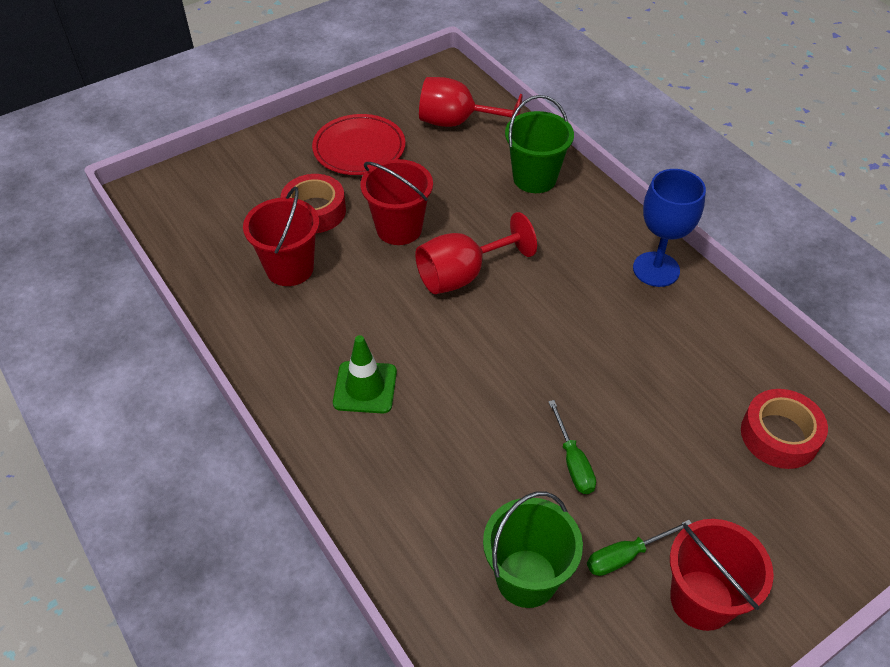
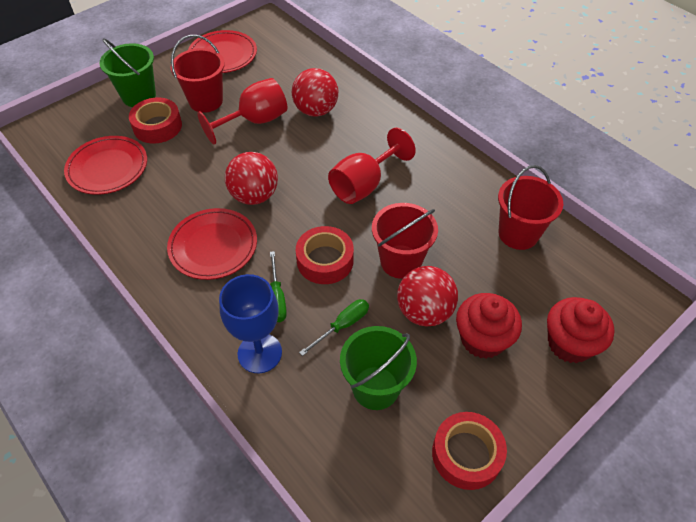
green traffic cone: [333,335,397,414] = 1 -> none = 0
red ball: none = 0 -> [225,152,278,205] [292,68,338,117] [397,266,458,327] = 3
red cupcake: none = 0 -> [456,293,522,359] [547,297,615,363] = 2
red plate: [312,114,405,175] = 1 -> [64,136,147,195] [167,208,257,280] [188,30,257,73] = 3
red tape: [280,174,346,233] [741,389,828,469] = 2 -> [129,98,182,143] [296,226,354,284] [432,412,507,490] = 3

